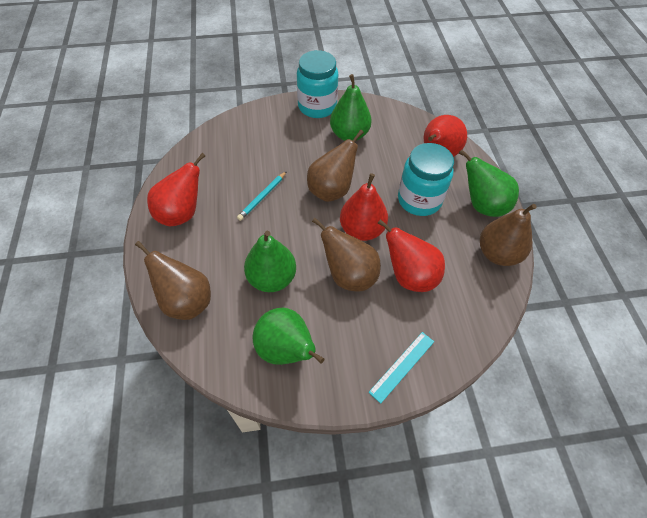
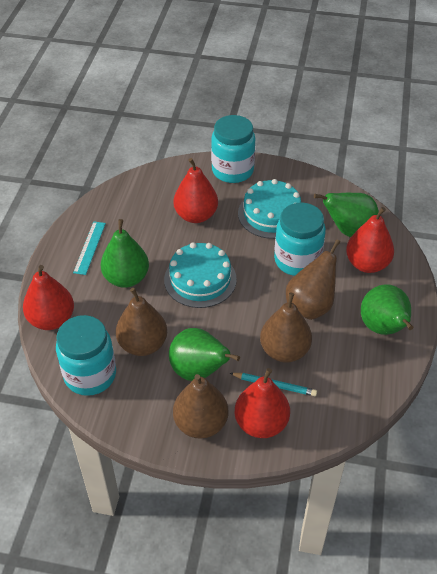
turquoise cake: none = 0 -> [164,242,237,308] [238,179,301,239] = 2
turquoise jar: [297,50,338,118] [398,143,454,216] = 2 -> [56,315,116,396] [211,115,255,183] [274,203,326,276] = 3

